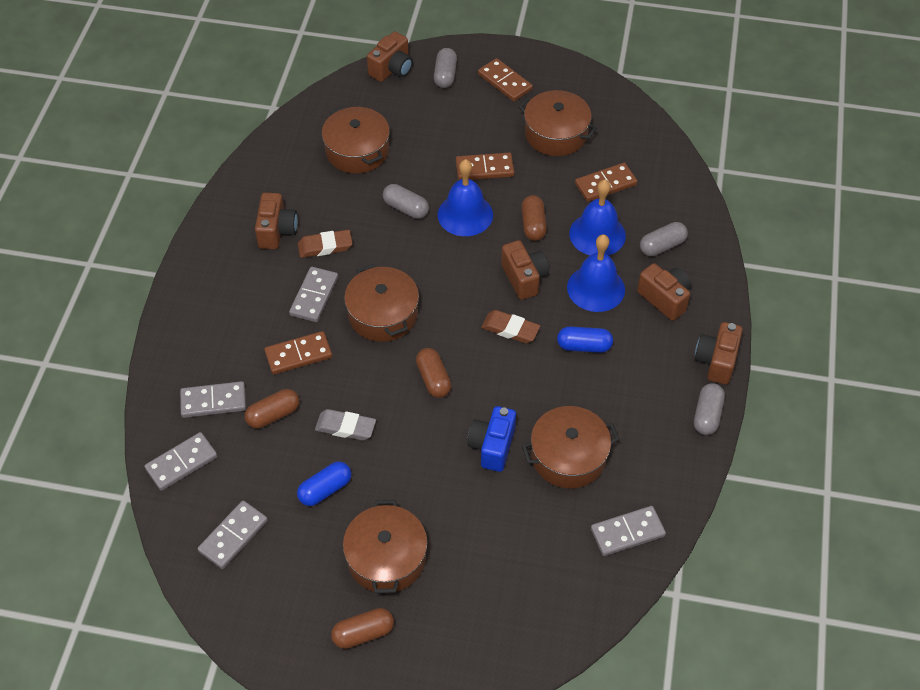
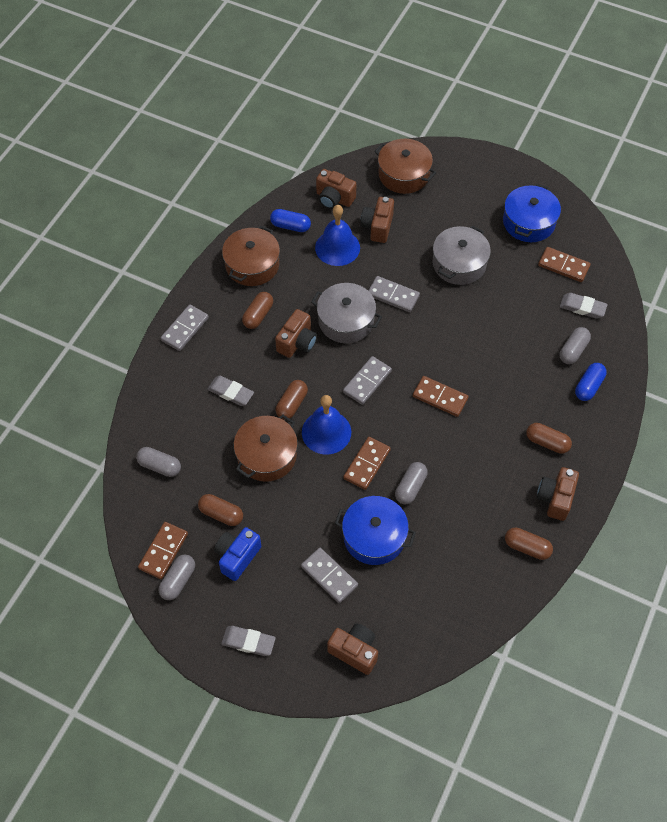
blue bell: [438,159,493,236] [567,234,625,312] [569,180,626,256] = 3 -> [302,395,351,455] [315,205,360,266] = 2
blue pot: none = 0 -> [335,496,416,565] [503,184,561,242] = 2
brown capsule: [245,389,299,428] [331,608,394,649] [416,348,451,398] [522,195,547,241] = 4 -> [198,494,243,526] [242,292,273,329] [276,380,308,420] [505,528,553,560] [526,423,572,454] = 5
brown eraser: [298,230,353,258] [481,310,540,343] = 2 -> none = 0
brown pot: [322,106,390,174] [343,500,427,593] [344,264,419,342] [518,90,597,156] [522,406,620,489] = 5 -> [222,226,280,286] [234,415,298,482] [374,139,436,194] = 3
grey domino: [144,432,218,491] [180,381,246,418] [198,500,268,569] [289,267,338,322] [591,506,666,556] = 5 -> [161,305,209,351] [301,548,358,603] [343,356,392,405] [368,276,420,312] = 4
grey eraser: [315,409,376,440] = 1 -> [207,376,254,406] [221,626,276,656] [560,293,608,319] = 3
grey pot: none = 0 -> [311,283,382,343] [433,226,491,285] = 2

